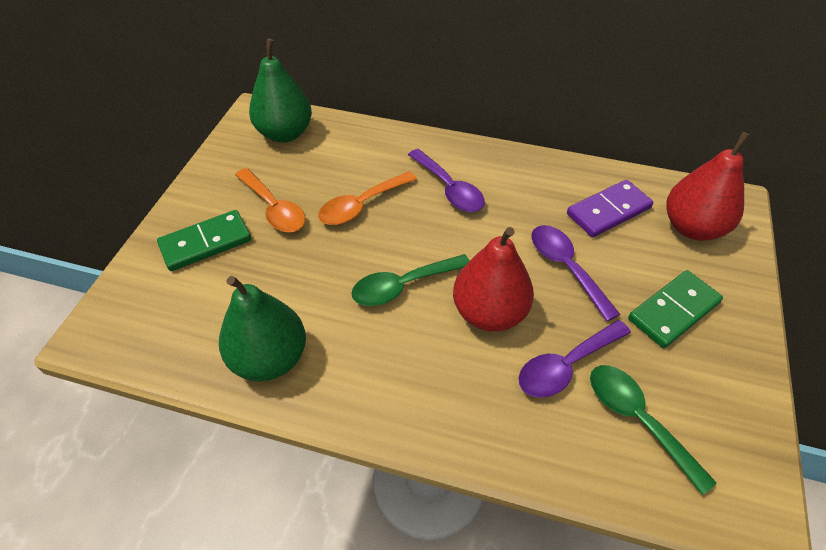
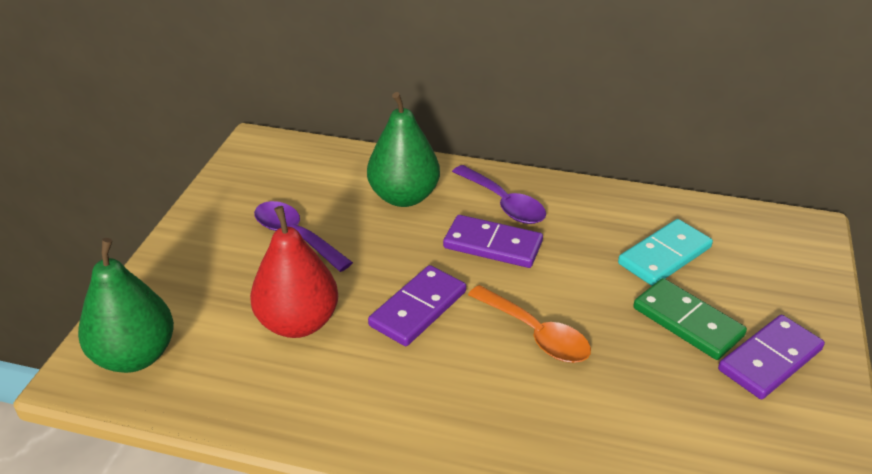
green domino: [157,210,251,271] [628,270,723,348] = 2 -> [633,278,747,360] = 1
green spoon: [351,254,470,306] [590,365,717,495] = 2 -> none = 0
orange spoon: [235,168,305,232] [318,171,417,225] = 2 -> [468,285,591,363] = 1
purple domino: [567,180,653,237] = 1 -> [368,265,466,346] [443,215,543,268] [718,315,825,399] = 3
purple spoon: [408,149,485,212] [519,320,631,398] [532,225,620,321] = 3 -> [254,201,353,272] [452,165,546,224] = 2
red pear: [453,227,534,332] [666,132,750,241] = 2 -> [250,206,338,338] = 1
turquoise domino: none = 0 -> [618,219,713,286] = 1

